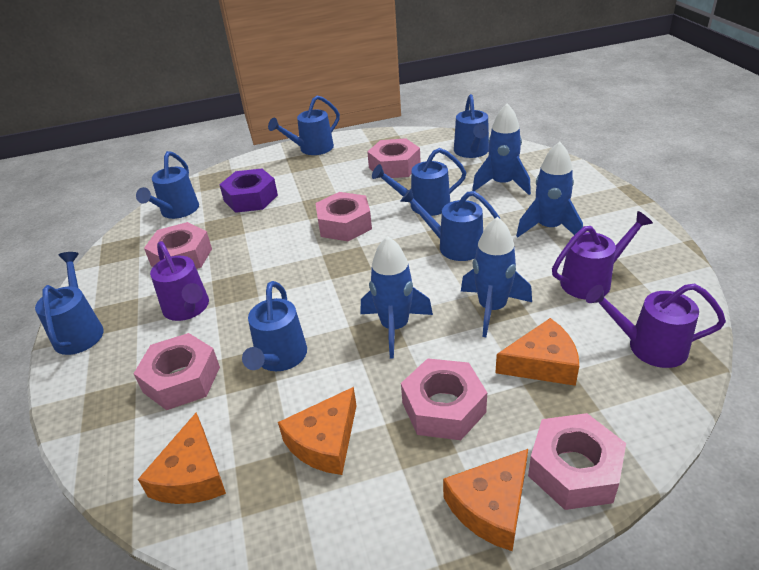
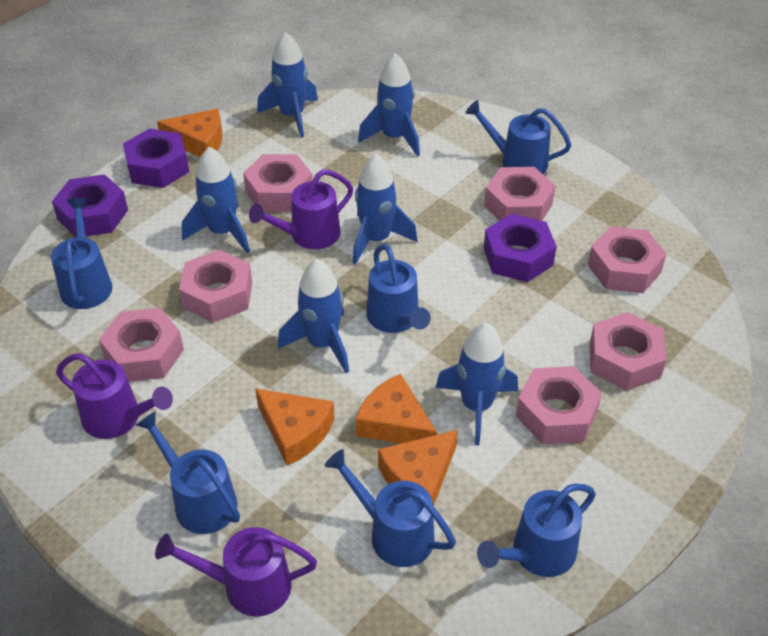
blue rocket: [360,236,433,359] [461,217,532,337] [472,103,531,195] [516,142,583,237] = 4 -> [182,147,250,253] [257,32,318,138] [278,259,349,373] [353,154,418,265] [358,53,420,157] [435,322,518,445] = 6
blue watering can: [35,252,104,355] [136,151,199,219] [242,281,307,371] [268,95,340,155] [372,148,467,216] [400,188,500,261] [454,94,489,158] = 7 -> [51,198,112,309] [136,411,240,534] [325,449,456,567] [366,244,431,333] [465,100,571,174] [477,483,596,577] = 6
pink nut: [133,333,220,410] [144,222,212,269] [315,192,372,241] [367,138,421,178] [401,358,487,440] [528,413,626,510] = 6 -> [99,308,184,382] [179,250,252,323] [243,154,312,212] [484,167,555,221] [516,366,602,444] [588,226,666,293] [590,312,667,391] = 7
purple nut: [219,168,278,213] = 1 -> [52,174,128,237] [123,129,189,188] [484,214,557,282] = 3

